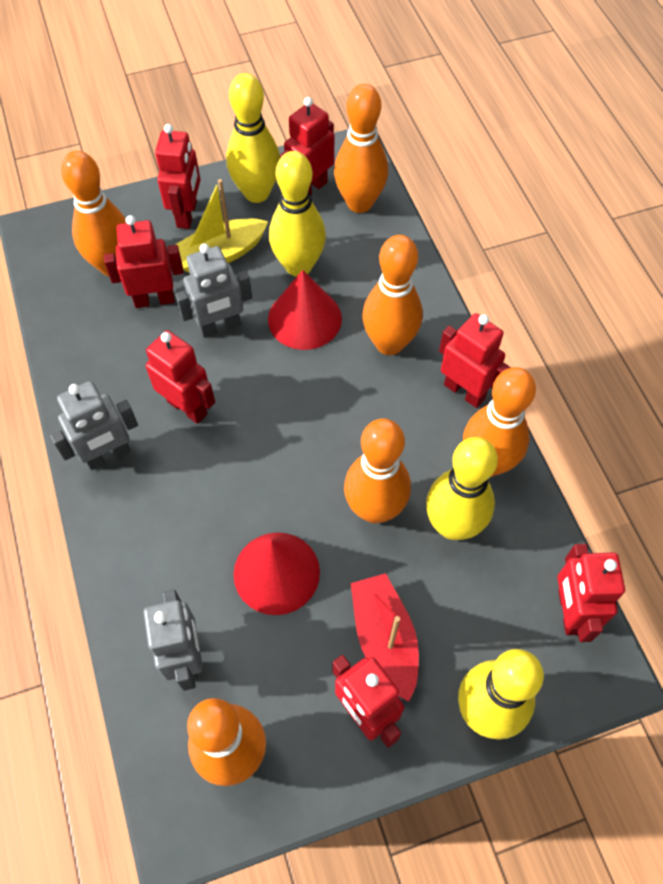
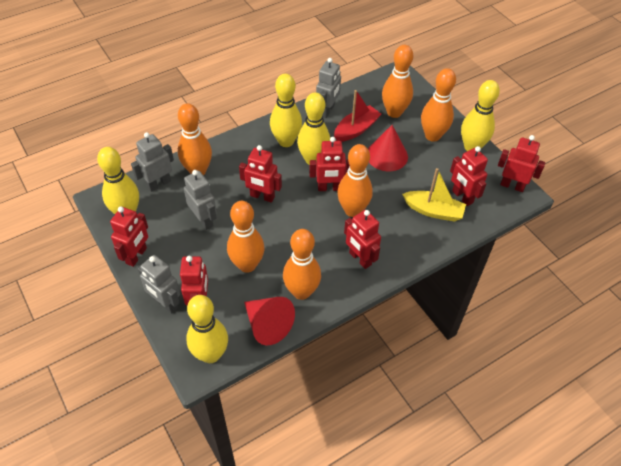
grey robot: [50,381,138,470] [143,590,203,691] [175,243,252,338] = 3 -> [131,132,174,192] [138,255,180,313] [184,170,217,230] [316,58,341,118] = 4
yellow bowling pin: [226,73,280,203] [269,151,326,277] [426,437,498,540] [458,649,544,739] = 4 -> [97,147,139,214] [186,295,228,363] [270,74,302,147] [297,92,330,165] [461,80,500,151] = 5

